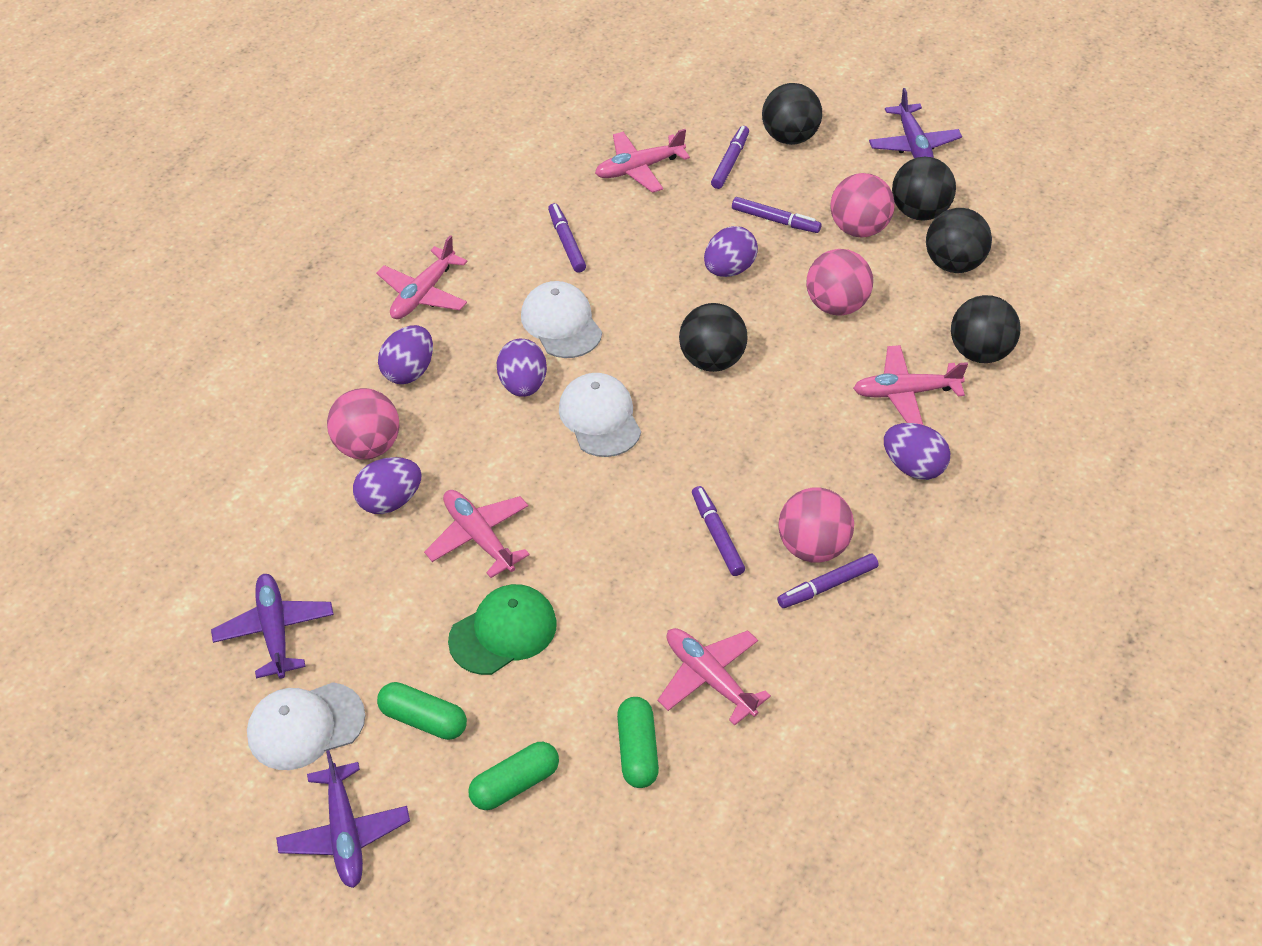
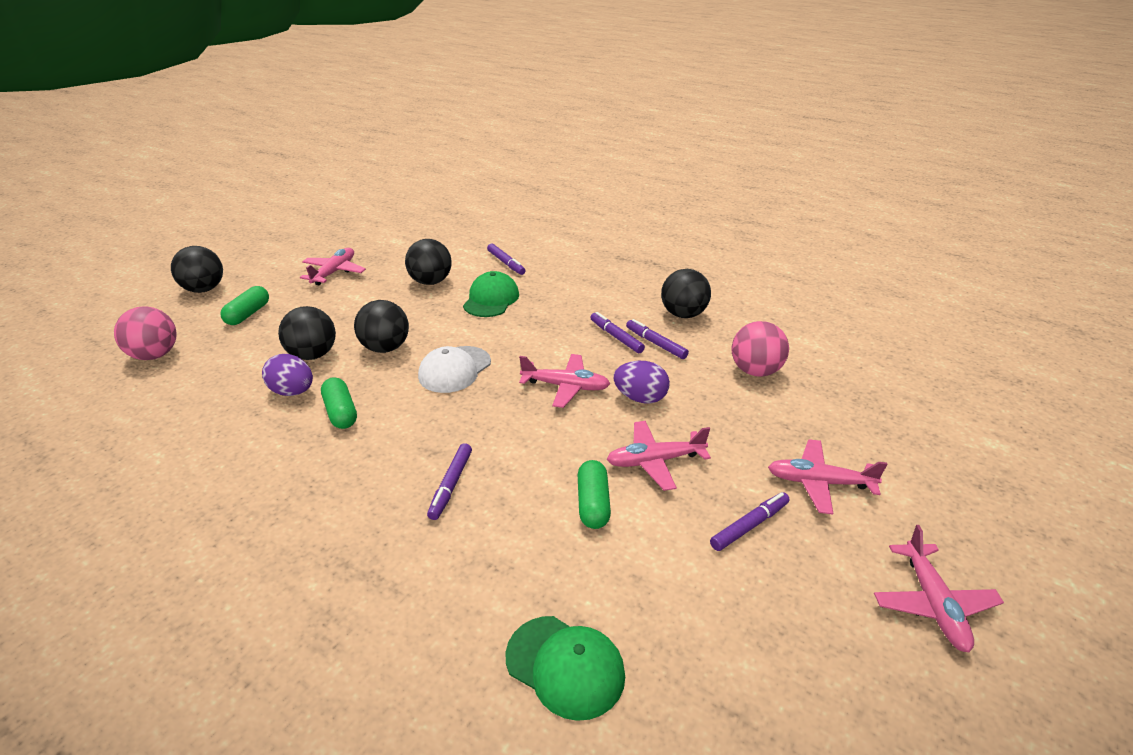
green cap: [448,584,557,675] = 1 -> [463,271,519,317] [505,616,625,721] = 2
pink ball: [327,388,399,460] [779,488,854,563] [807,249,873,316] [830,173,895,237] = 4 -> [114,306,177,360] [732,321,789,377] = 2
purple egg: [353,457,422,514] [378,325,433,384] [496,339,547,397] [704,226,758,277] [884,423,950,480] = 5 -> [262,354,313,396] [614,361,670,403] = 2
purple plane: [211,574,334,679] [276,750,410,888] [869,88,962,158] = 3 -> none = 0
white cap: [247,682,366,770] [521,281,602,358] [559,373,641,457] = 3 -> [418,346,491,393] = 1

